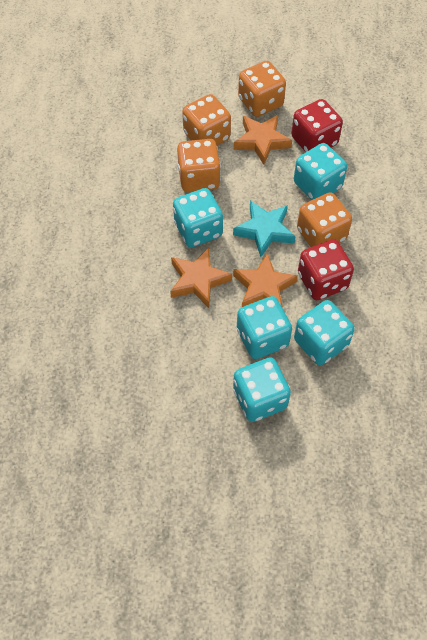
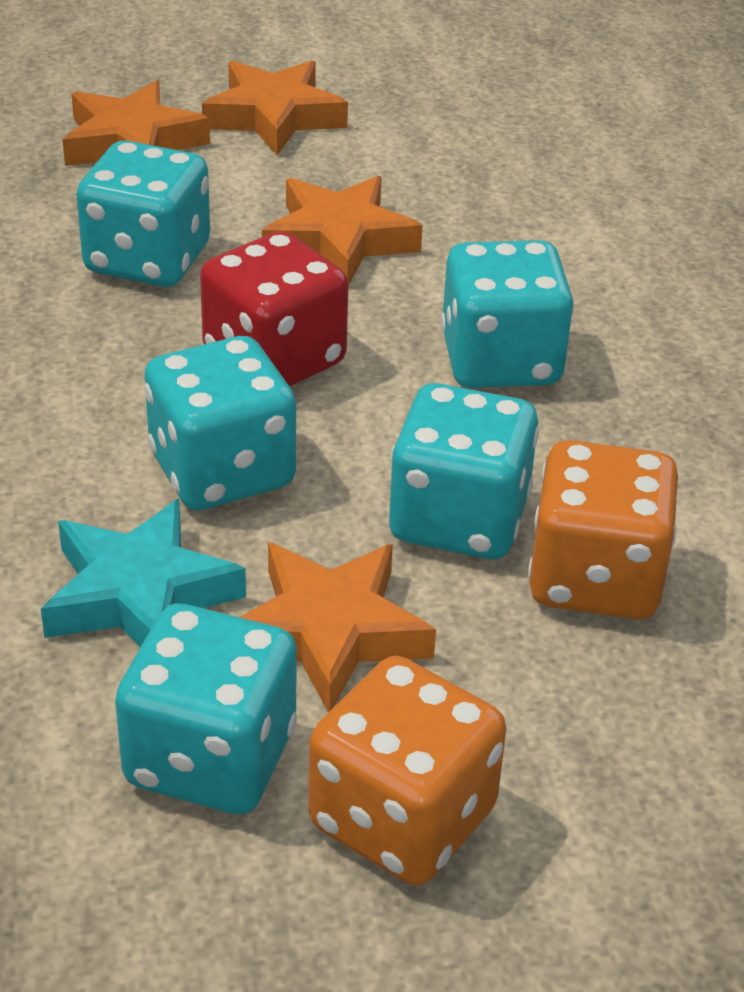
orange dice: [177,139,221,192] [182,94,231,145] [238,61,286,117] [297,192,352,247] = 4 -> [308,656,506,885] [528,440,678,619] = 2
orange star: [170,247,232,308] [233,253,298,308] [234,115,292,165] = 3 -> [63,80,210,166] [202,60,348,155] [240,543,436,713] [262,176,423,285] = 4
red dice: [291,99,343,152] [298,239,354,300] = 2 -> [200,231,349,387] = 1

